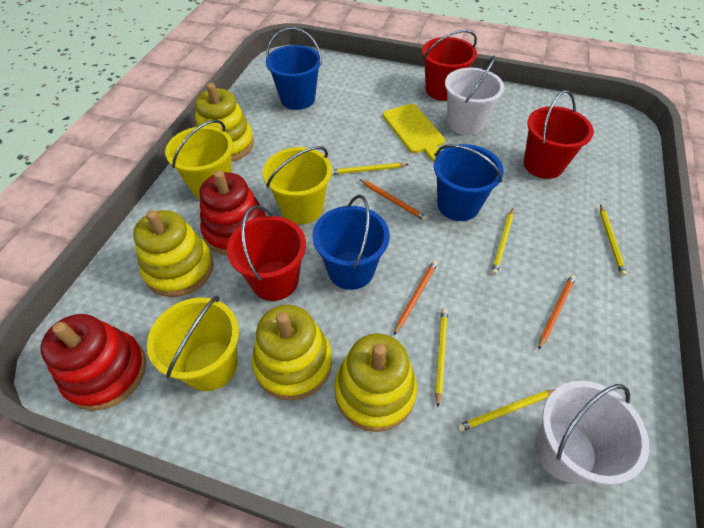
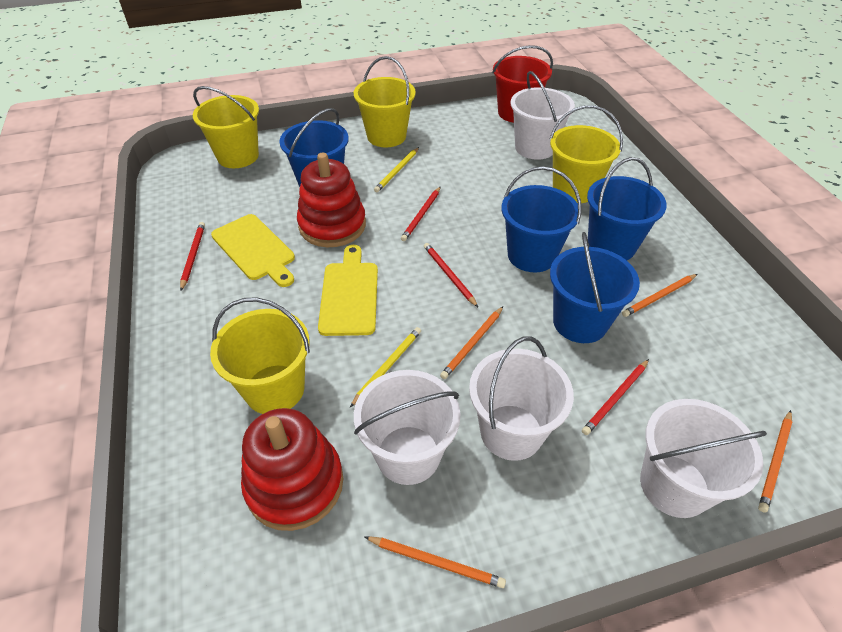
blue bucket: [266,27,322,110] [312,195,390,290] [434,144,504,221] = 3 -> [279,108,349,187] [501,166,581,272] [550,232,640,343] [587,157,667,260] = 4
orange pencil: [359,179,428,221] [394,260,438,335] [538,275,576,350] = 3 -> [365,536,506,588] [440,306,503,379] [622,274,698,317] [758,410,792,513] = 4
red bucket: [227,205,306,301] [422,30,477,101] [524,90,594,179] = 3 -> [492,45,553,123] = 1
red pencil: none = 0 -> [180,222,205,291] [401,186,441,241] [424,243,478,307] [582,359,649,435] = 4
white bucket: [445,56,504,135] [535,381,649,485] = 2 -> [354,370,461,485] [469,336,574,461] [511,71,575,160] [640,399,767,518] = 4
yellow bucket: [147,295,239,391] [165,120,233,199] [263,146,332,224] = 3 -> [193,86,259,168] [210,298,310,414] [354,56,416,147] [549,105,623,203] = 4
yellow cutting board: [383,104,445,162] = 1 -> [211,214,295,287] [318,245,378,336] = 2
yellow pencil: [332,163,409,174] [435,309,448,407] [457,389,555,432] [491,208,514,275] [600,205,627,276] = 5 -> [350,327,421,407] [374,147,419,192] = 2
yellow stacking toy: [133,210,214,297] [195,83,254,162] [252,305,332,401] [334,333,417,432] = 4 -> none = 0

